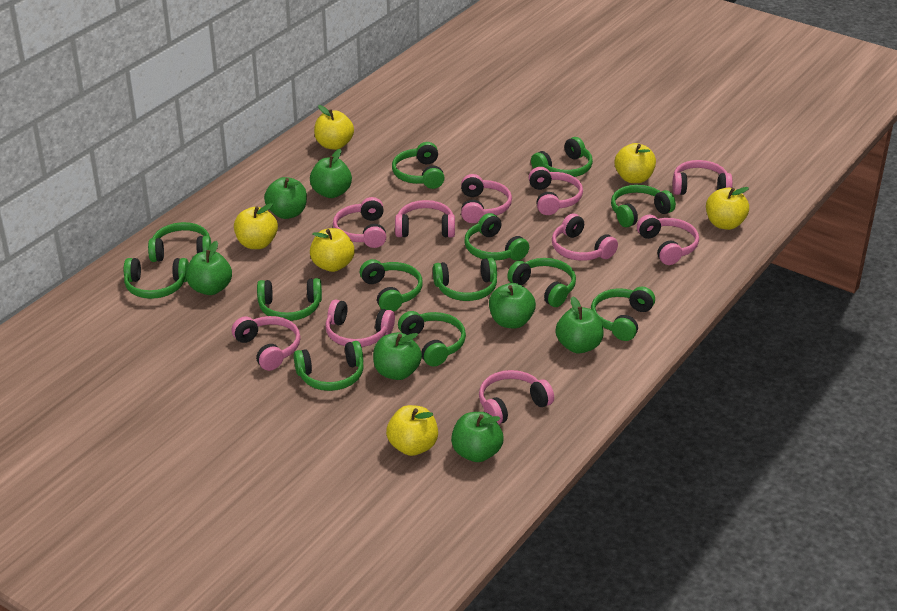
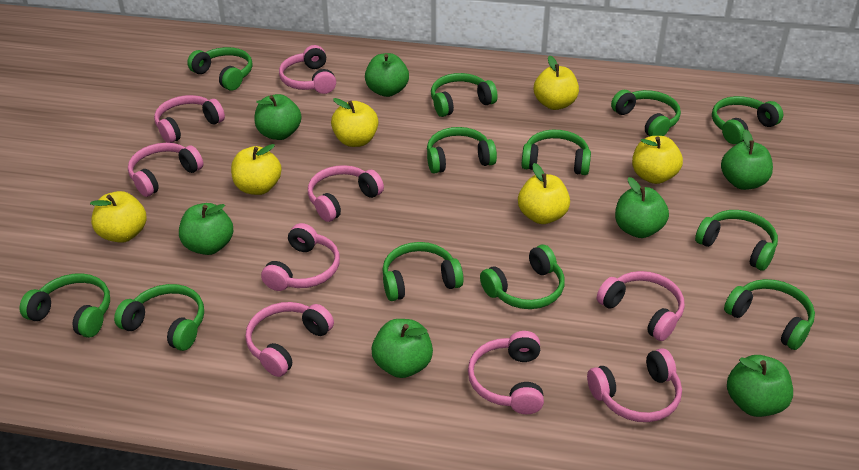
green headphones: [124,258,189,299] [148,222,211,262] [257,278,322,321] [294,341,364,391] [360,259,423,312] [392,142,445,189] [398,311,466,366] [433,258,497,301] [464,213,529,261] [507,258,576,307] [531,137,593,177] [591,287,655,341] [611,185,676,227] = 13 -> [20,273,110,338] [114,284,204,351] [187,47,253,91] [382,242,463,301] [427,127,497,174] [431,73,498,117] [480,245,565,309] [522,130,591,175] [611,90,681,136] [695,210,778,271] [712,96,783,144] [724,279,815,350] = 12
pink headphones: [232,316,301,371] [326,300,395,347] [333,197,386,248] [395,200,455,237] [461,174,512,223] [479,370,554,425] [529,167,583,215] [552,214,618,261] [637,215,699,265] [672,160,733,195] = 10 -> [128,143,203,197] [154,95,225,143] [245,302,334,377] [261,223,340,291] [279,45,336,94] [308,165,384,222] [468,331,544,414] [587,348,682,422] [597,271,685,341] = 9

